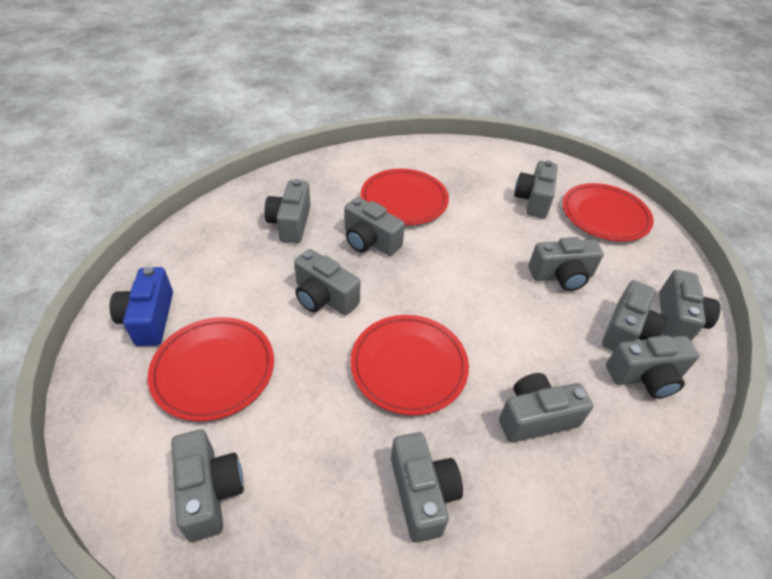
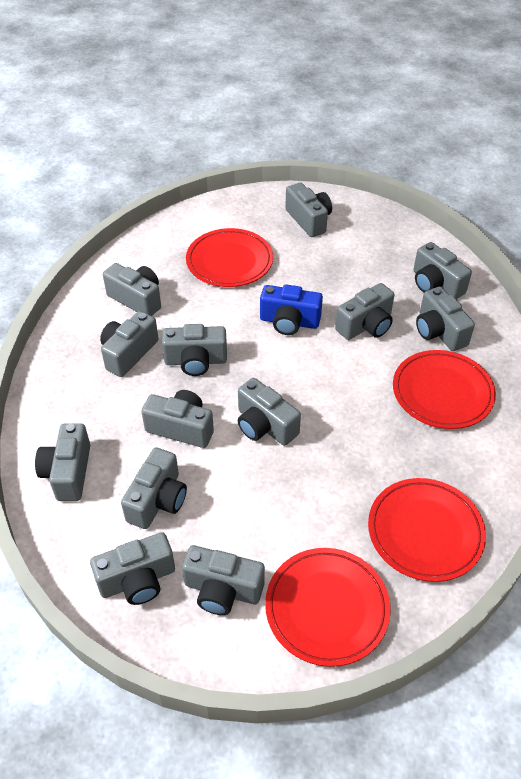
grey camera: [171,429,244,542] [264,179,311,243] [294,249,360,315] [344,197,405,256] [391,432,463,543] [499,373,594,443] [514,160,558,218] [528,237,604,291] [602,280,668,351] [606,335,699,398] [659,270,720,341] = 11 -> [35,423,90,501] [90,532,175,605] [100,311,158,377] [103,263,161,316] [121,448,187,529] [141,390,214,448] [162,324,227,376] [182,545,265,615] [238,378,301,446] [285,183,332,237] [335,283,394,340] [414,242,472,299] [416,287,475,351] = 13

